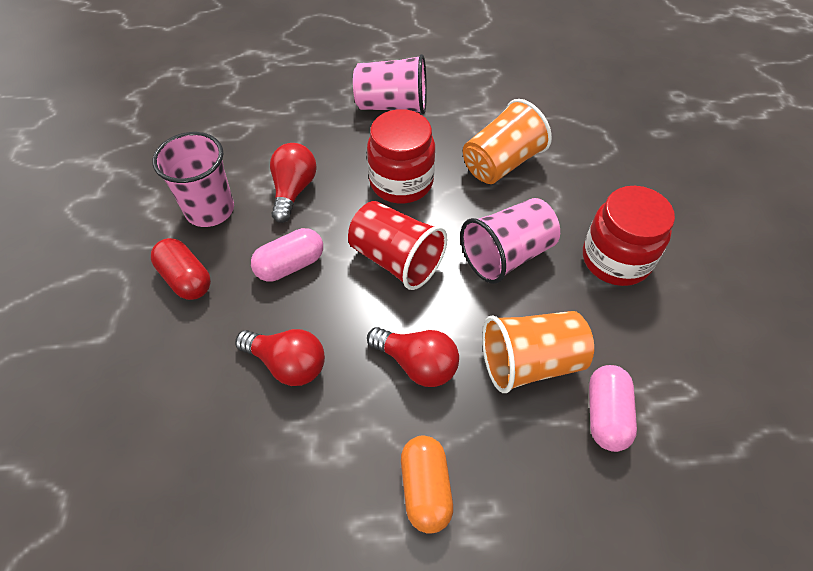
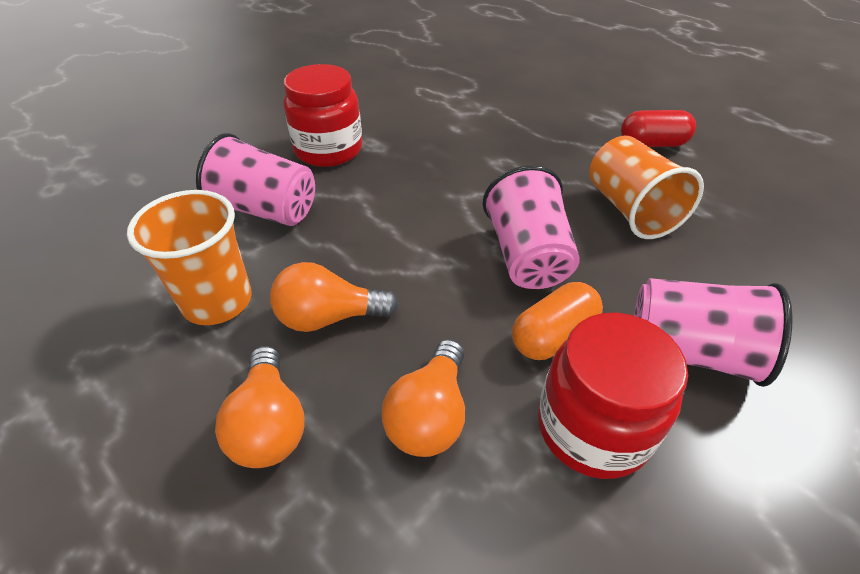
orange light bulb: none = 0 -> [215,346,305,468] [270,262,399,332] [381,339,465,457] = 3
pink capsule: [251,228,323,282] [589,365,637,452] = 2 -> none = 0
red cup: [348,201,447,290] = 1 -> none = 0
red light bulb: [235,329,325,386] [270,143,317,223] [367,327,459,387] = 3 -> none = 0

